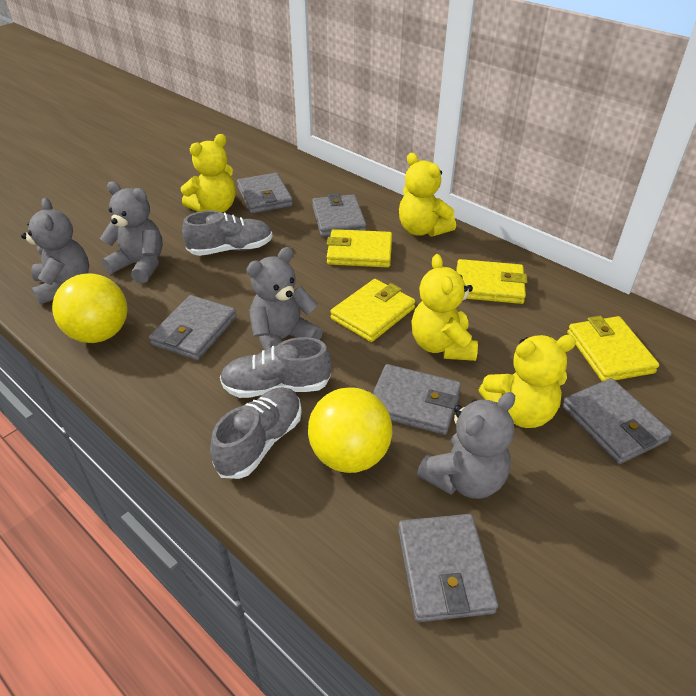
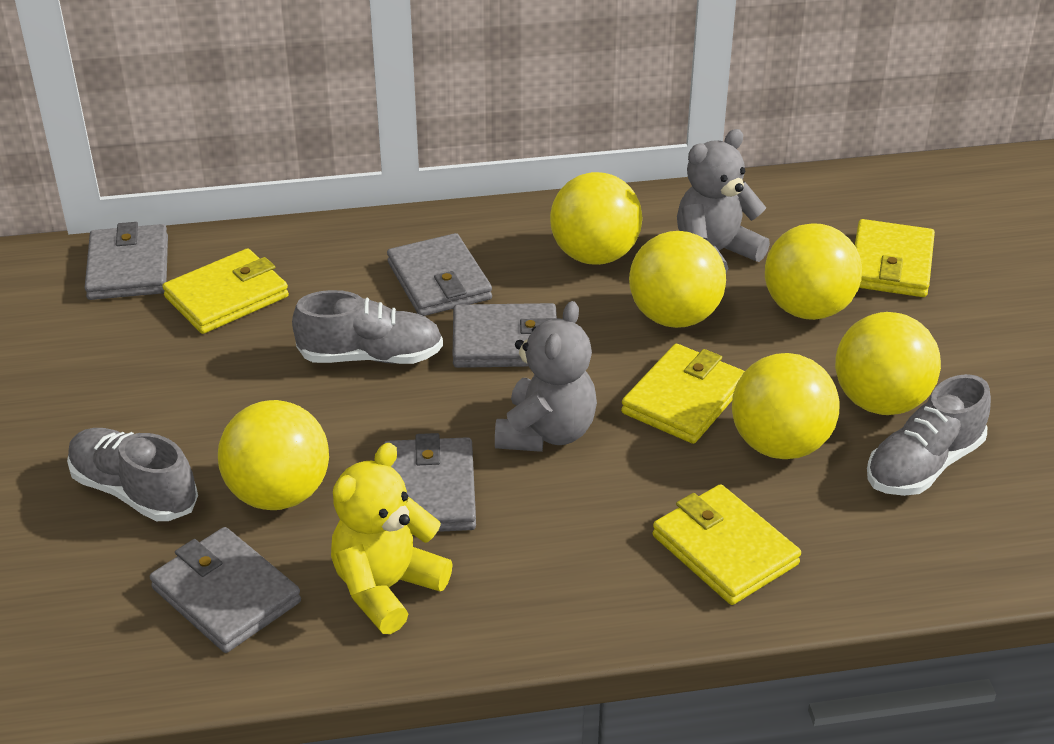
grey teddy bear: [21,198,89,304] [100,181,163,283] [246,247,323,350] [417,392,515,499] = 4 -> [495,301,597,452] [677,129,770,273] = 2
grey wallet: [149,295,236,360] [237,173,293,214] [312,193,367,237] [372,364,461,435] [398,514,498,622] [562,378,672,464] = 6 -> [85,222,168,300] [150,527,301,653] [384,433,476,532] [387,233,492,316] [453,303,559,368] = 5
yellow ball: [52,273,127,343] [308,387,392,473] = 2 -> [218,400,329,510] [550,172,642,265] [629,231,726,328] [732,353,840,459] [765,223,862,320] [835,312,941,415] = 6
yellow teddy bear: [181,134,235,212] [399,153,456,237] [411,254,478,361] [479,335,576,428] = 4 -> [331,443,453,634] = 1

